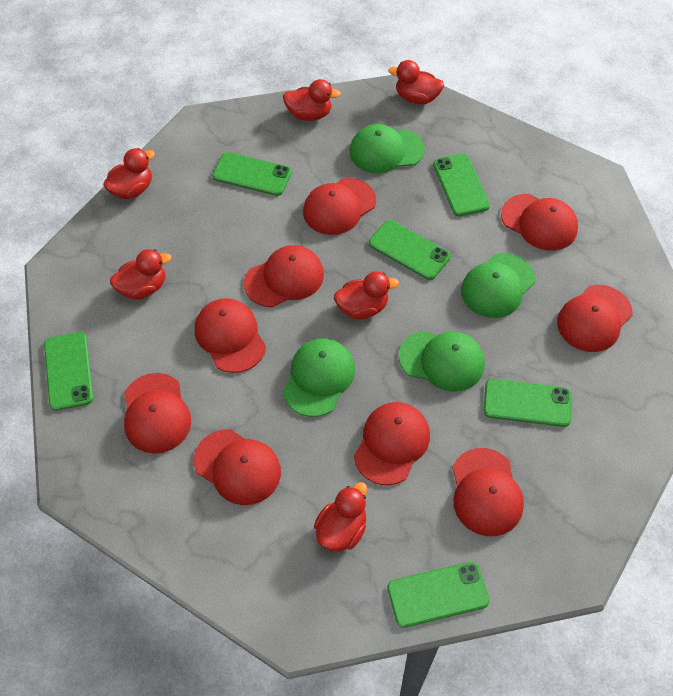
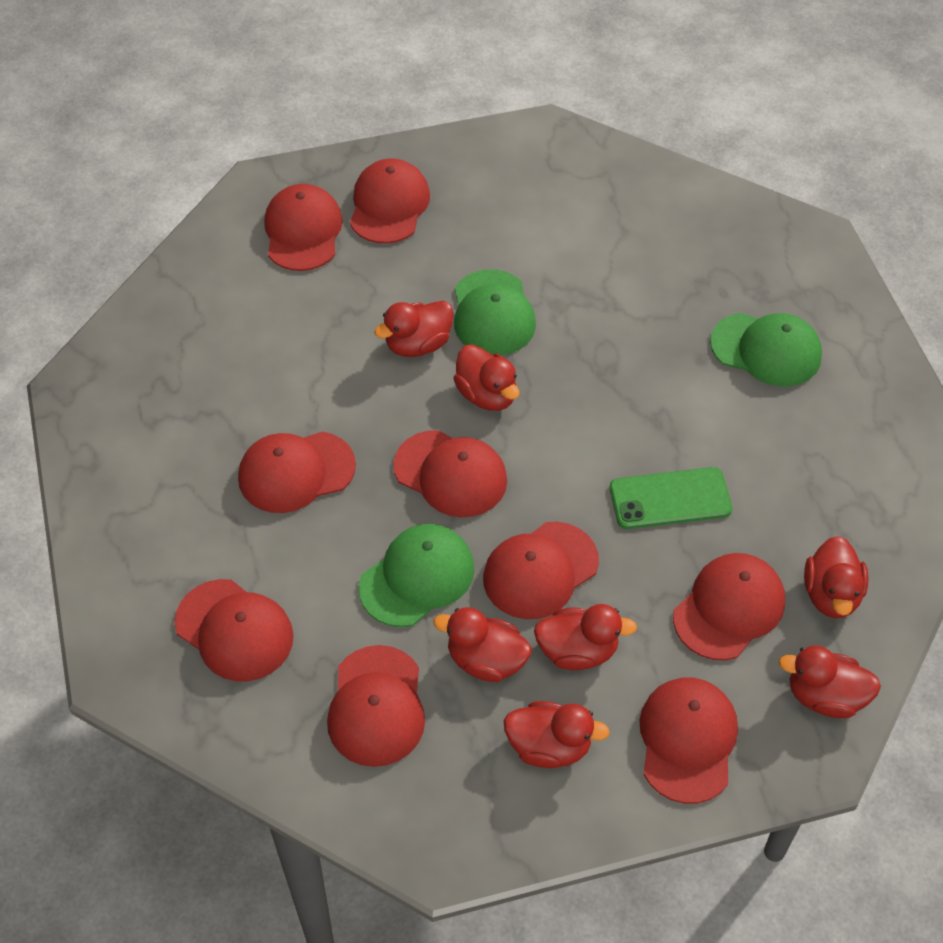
green cap: [283,338,355,417] [350,124,425,173] [399,331,485,392] [461,253,535,318] = 4 -> [359,524,474,627] [454,269,536,355] [710,313,822,387] = 3
green phone: [44,332,93,411] [212,152,292,196] [369,220,451,280] [387,562,489,628] [433,154,490,217] [484,379,572,427] = 6 -> [610,467,732,529] = 1
red duck: [103,148,155,199] [110,249,171,300] [283,79,341,121] [314,482,367,552] [334,271,399,319] [388,60,444,104] = 6 -> [374,301,454,357] [434,607,531,682] [453,344,519,411] [504,701,610,768] [534,604,637,670] [779,646,881,718] [804,536,868,618] = 7

